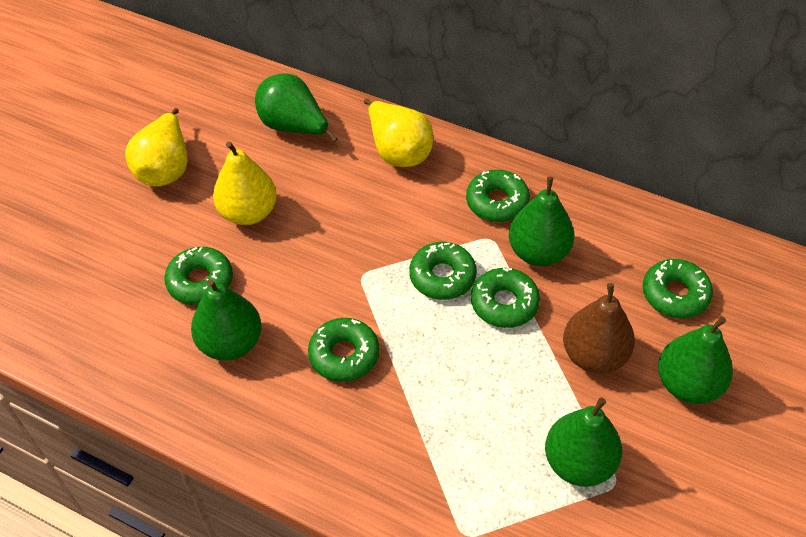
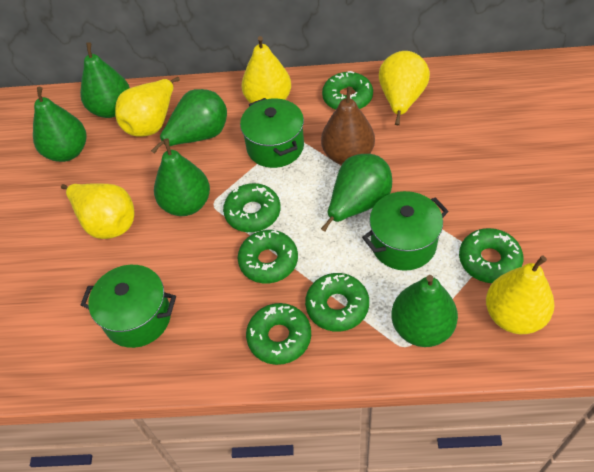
green pear: [191,279,262,361] [255,73,338,142] [509,177,574,266] [545,398,622,487] [658,316,733,404] = 5 -> [33,87,86,162] [80,42,130,118] [151,89,227,154] [154,139,210,216] [321,154,392,232] [391,275,458,347] = 6
green pot: none = 0 -> [80,265,176,348] [240,98,304,168] [362,191,449,271] = 3
yellow pear: [125,108,188,187] [213,142,277,225] [364,99,433,167] = 3 -> [61,183,135,239] [115,77,180,136] [242,36,291,103] [379,51,430,125] [486,256,554,334] = 5

